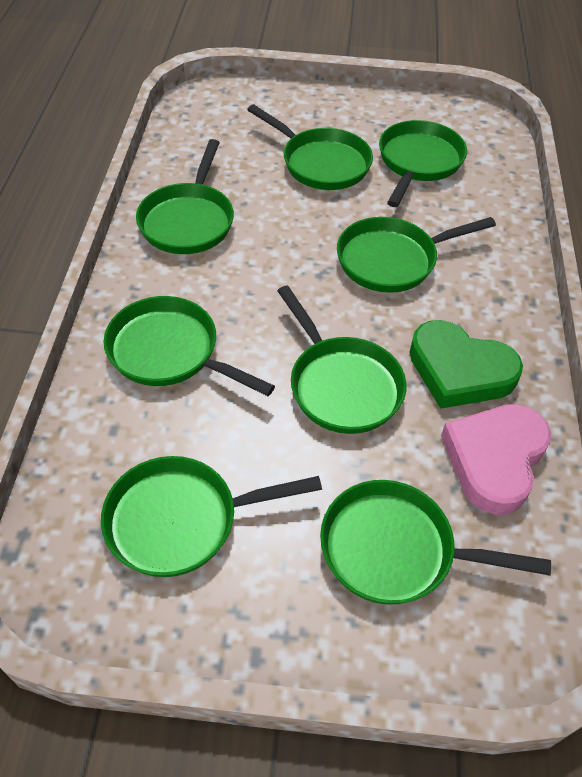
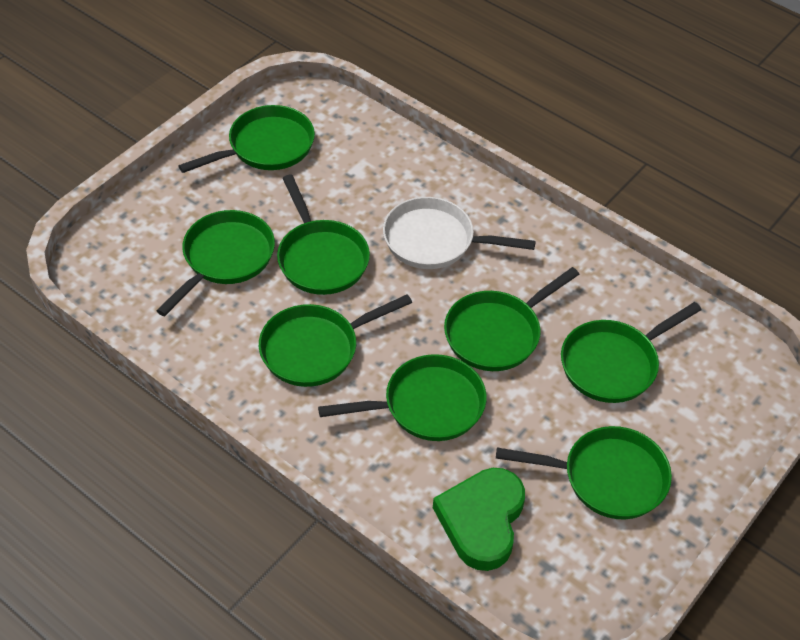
pink heart: [441,404,551,515] = 1 -> none = 0
white pan: none = 0 -> [383,197,536,269] = 1

